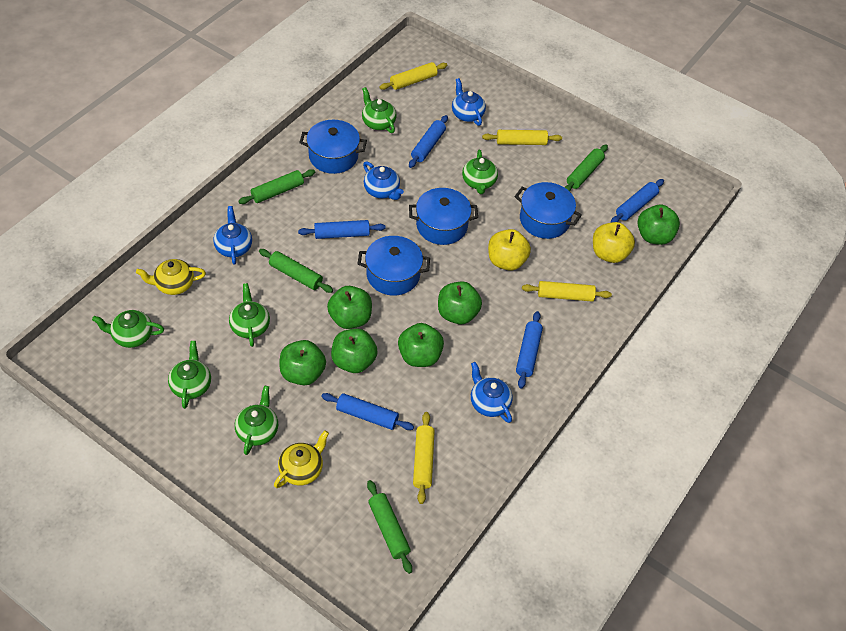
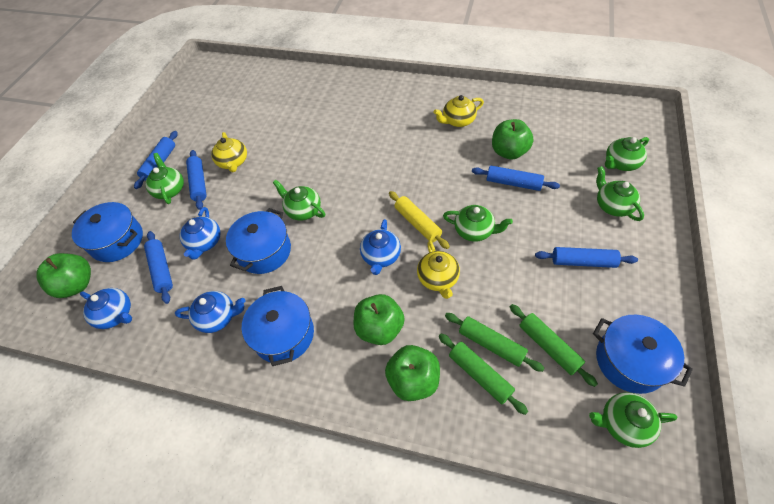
green apple: [279,340,326,385] [327,286,372,329] [331,329,378,373] [398,323,444,367] [438,281,482,324] [638,205,680,245] = 6 -> [36,253,91,298] [354,294,405,345] [385,345,440,401] [492,119,534,160] = 4
green rolling pin: [238,169,315,204] [259,249,333,293] [367,480,412,574] [564,144,608,191] = 4 -> [439,333,528,415] [445,313,544,372] [510,304,598,387] = 3
yellow apple: [488,229,531,271] [593,222,635,263] = 2 -> none = 0
yellow rolling pin: [379,62,448,90] [413,412,435,504] [482,130,562,145] [522,281,612,302] = 4 -> [389,191,450,249] = 1
yellow teapot: [136,259,206,295] [274,430,329,488] = 2 -> [211,132,247,172] [417,241,460,299] [434,95,484,127] = 3

